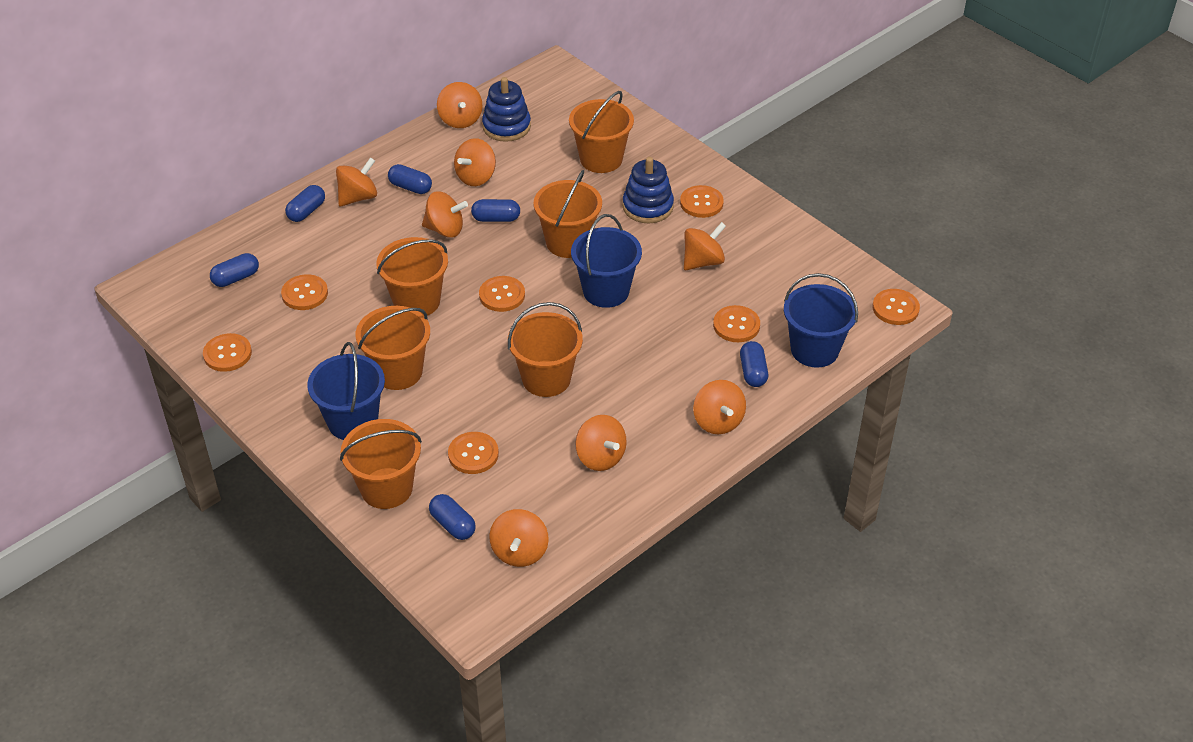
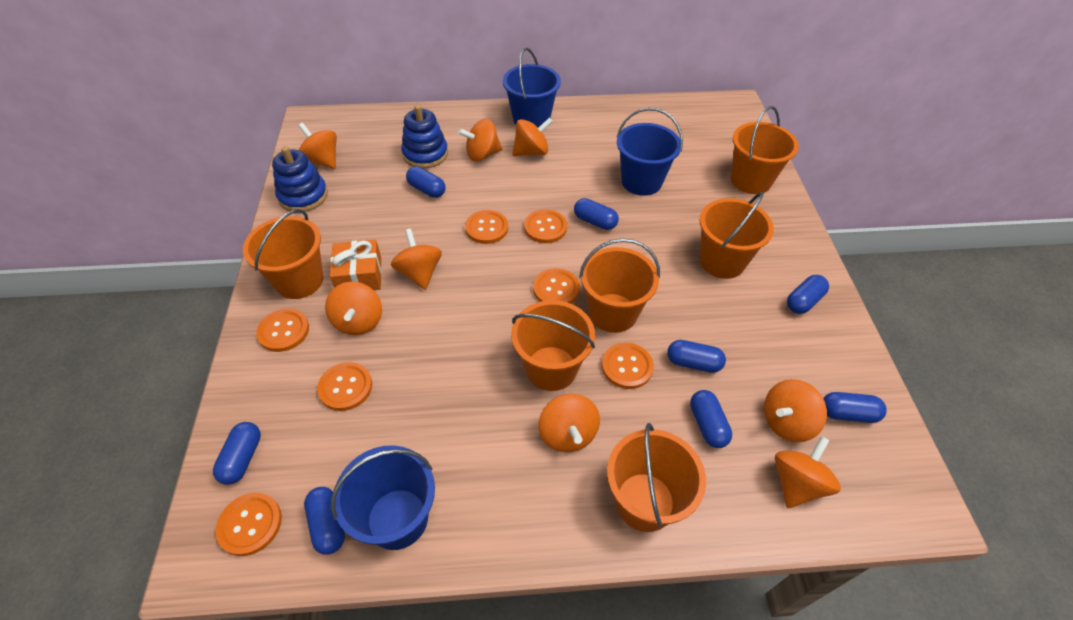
blue capsule: [210,253,259,287] [285,185,325,222] [388,164,432,194] [429,494,476,540] [471,199,520,222] [740,341,768,387] = 6 -> [213,422,261,485] [304,487,345,555] [406,166,446,198] [574,198,619,230] [667,340,726,373] [690,390,732,448] [787,275,829,314] [823,392,887,423] = 8
orange gift: none = 0 -> [330,239,382,290] = 1

